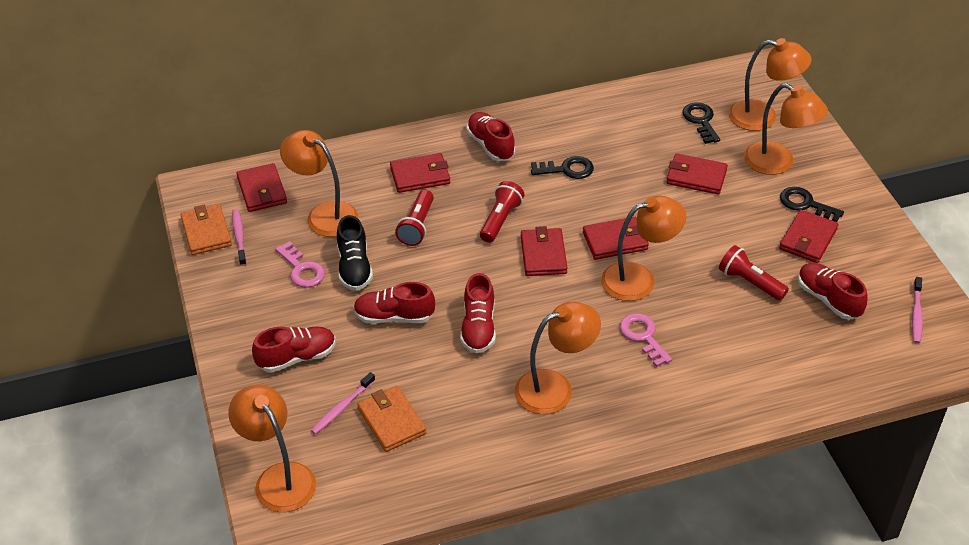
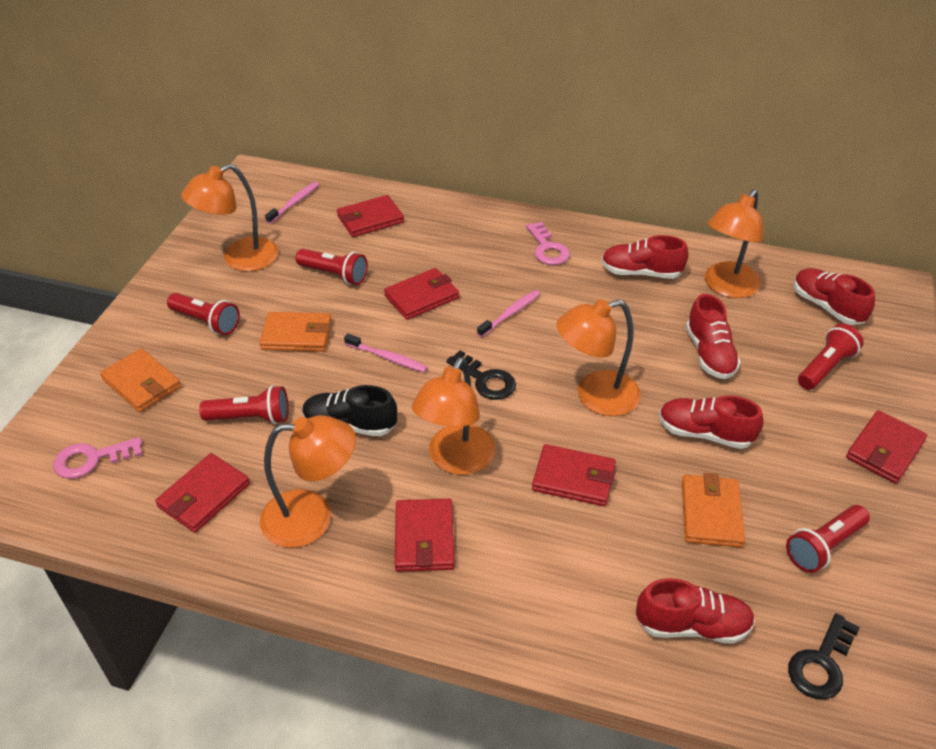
black key: [531,156,594,179] [682,102,720,144] [780,187,844,222] = 3 -> [446,350,516,400] [788,613,860,699] = 2
orange lamp: [228,385,316,512] [280,130,358,237] [515,301,601,414] [601,196,686,301] [729,38,812,131] [744,83,828,175] = 6 -> [181,164,279,271] [260,415,356,548] [412,357,496,475] [556,299,641,416] [705,189,763,298] = 5
orange wallet: [180,204,232,255] [357,386,427,452] = 2 -> [100,348,181,412] [259,312,332,352] [682,473,745,548] = 3
red flashlight: [395,190,434,246] [480,181,525,243] [719,245,789,301] = 3 -> [167,293,240,335] [199,386,289,424] [296,249,368,285] [786,505,870,573] [798,323,864,390] = 5

